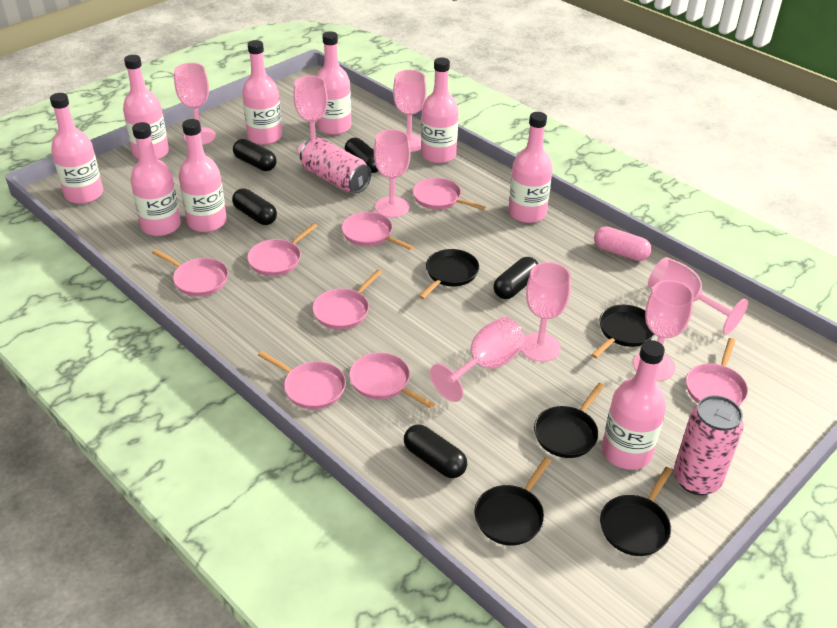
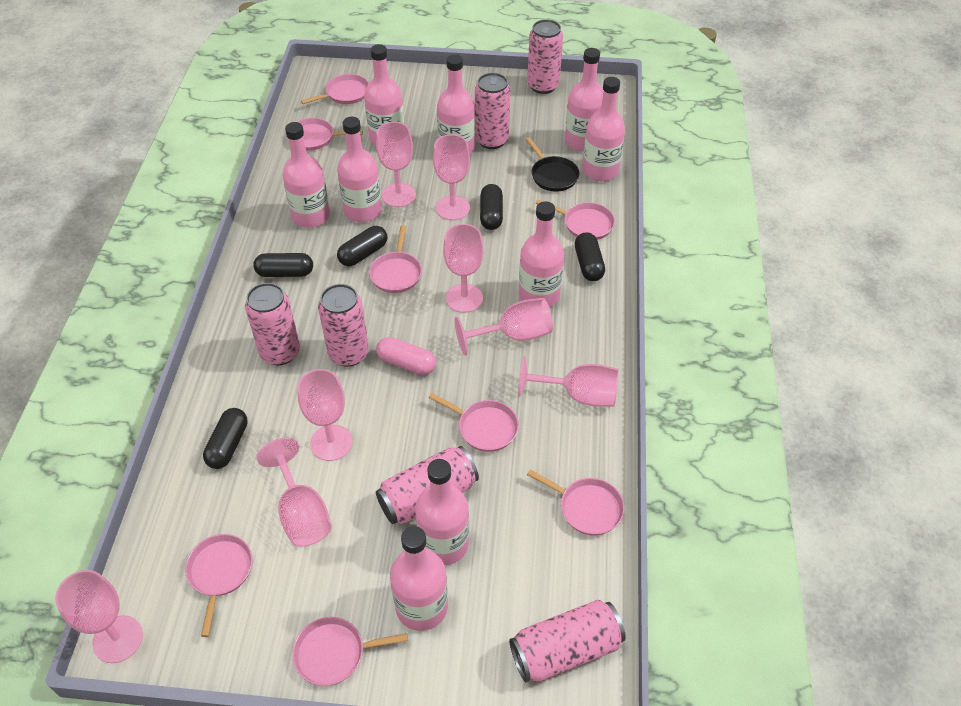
black pan: [419,249,479,299] [474,457,551,545] [534,383,605,458] [591,305,654,358] [600,467,672,556] = 5 -> [526,137,579,192] = 1
pink can: [300,138,372,193] [674,395,744,495] = 2 -> [245,283,300,365] [318,284,369,367] [376,446,479,525] [475,73,510,149] [509,600,626,682] [527,19,563,94] = 6

